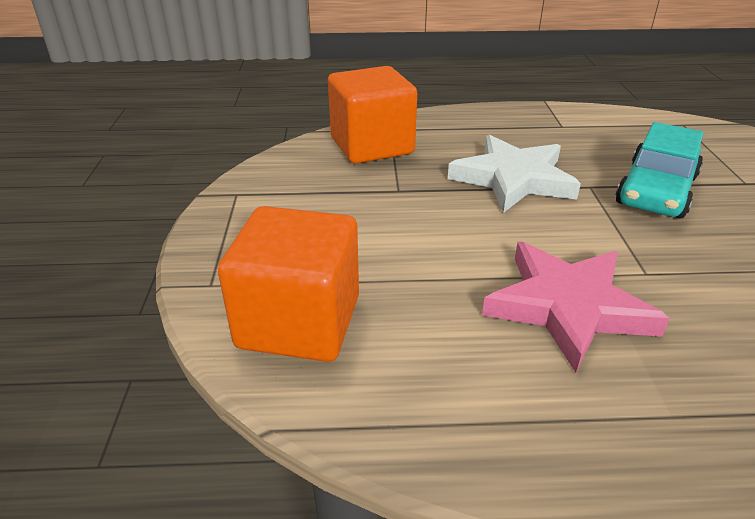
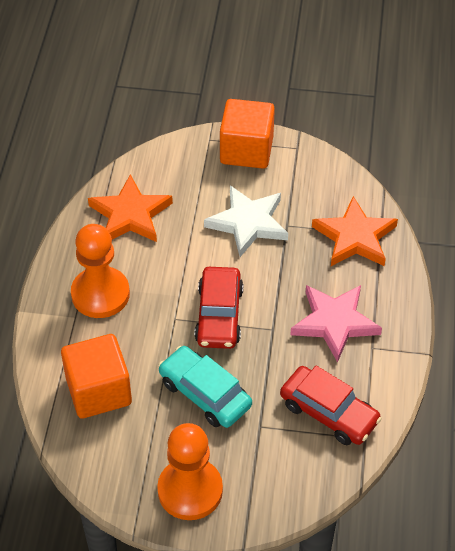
orange pawn: none = 0 -> [71,224,130,318] [157,423,223,520] = 2
orange star: none = 0 -> [88,174,173,242] [312,196,398,266] = 2
red car: none = 0 -> [194,267,243,349] [280,366,382,445] = 2

